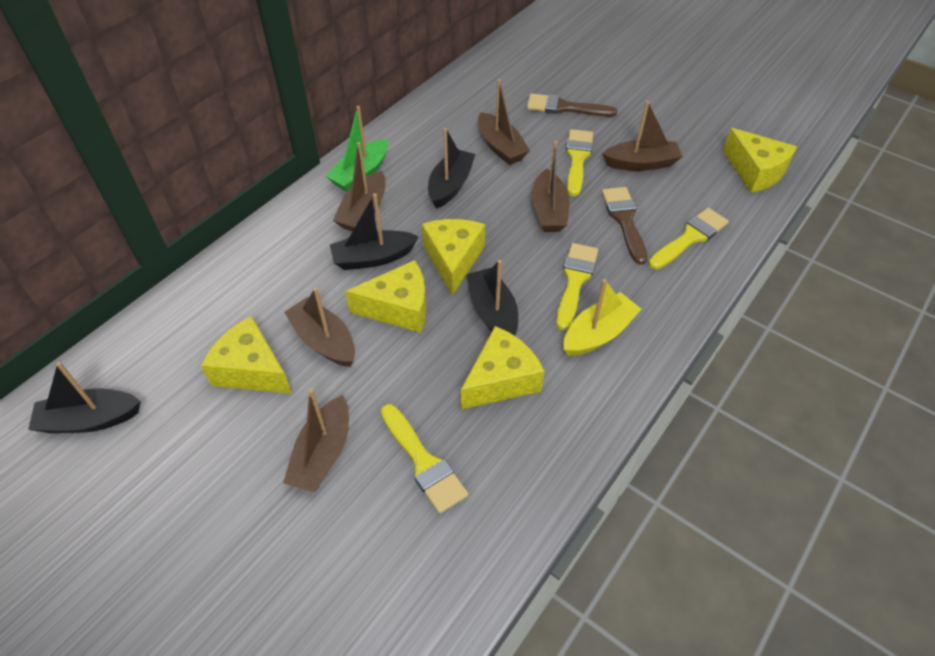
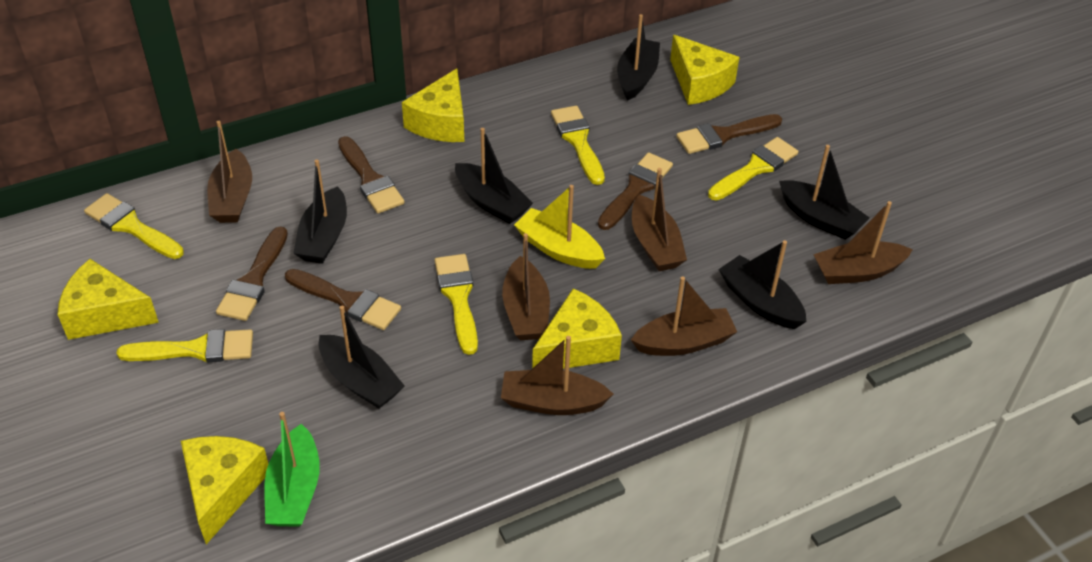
black boat: [28,362,141,433] [330,193,419,270] [428,128,475,209] [466,260,518,336] = 4 -> [293,159,347,264] [319,306,405,408] [455,128,533,224] [617,14,660,100] [719,240,807,329] [779,145,869,240] = 6
brown brush: [527,93,617,117] [602,187,648,264] = 2 -> [216,227,288,321] [285,269,401,330] [338,136,405,213] [598,152,673,230] [676,114,782,154] = 5
yellow brush: [381,404,468,514] [556,243,598,330] [566,129,593,196] [648,208,729,269] = 4 -> [84,193,184,259] [116,329,253,362] [435,254,478,355] [551,106,605,185] [708,137,798,200] = 5

